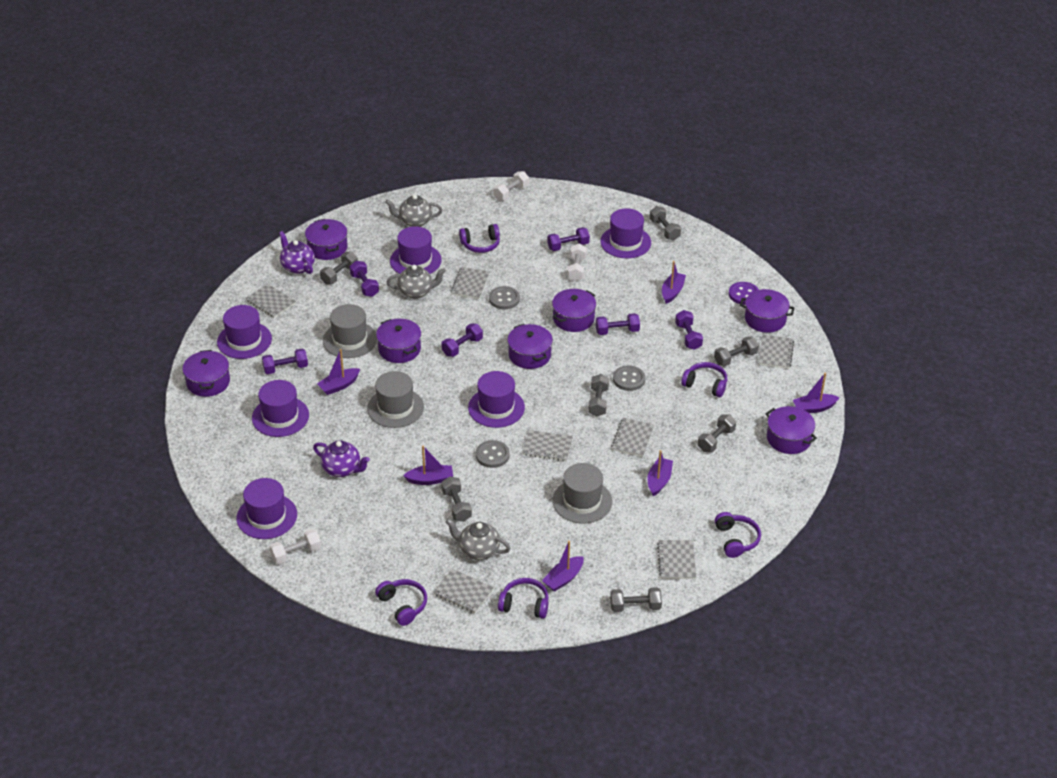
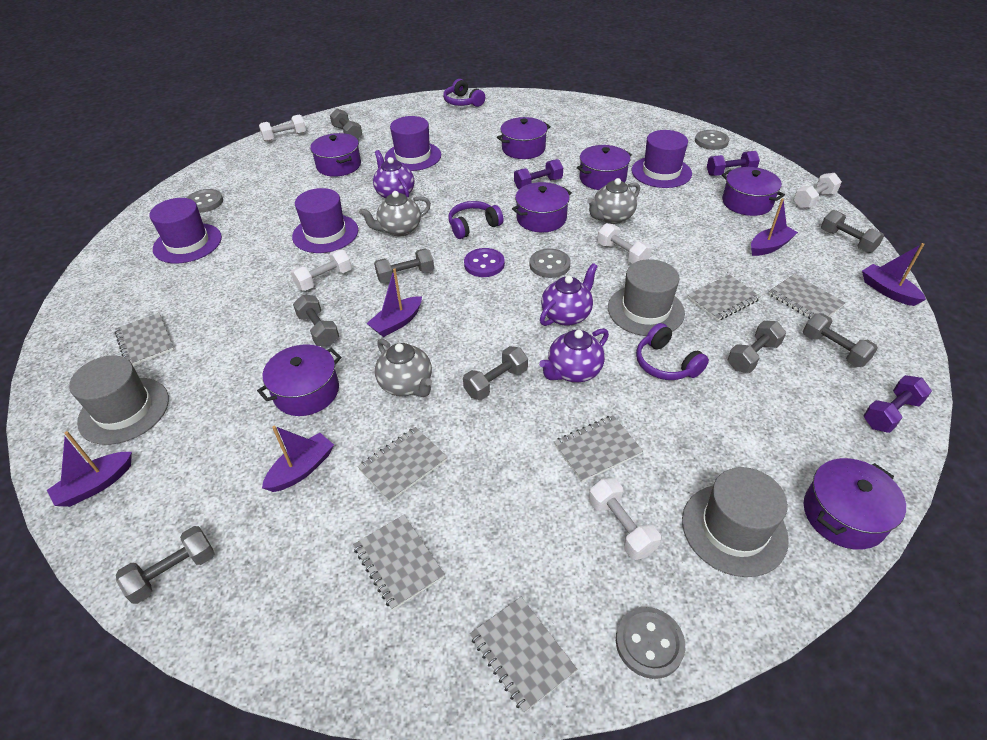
grey button: [476,440,510,468] [489,286,520,309] [613,365,645,391] = 3 -> [187,189,223,213] [529,248,571,278] [616,607,685,679] [695,130,729,150] = 4
grey dumbbell: [320,251,358,285] [441,476,472,522] [588,374,609,416] [610,587,662,612] [650,206,681,240] [698,414,736,452] [714,337,759,367] = 7 -> [116,526,215,604] [293,295,339,346] [330,108,362,139] [374,248,434,283] [463,346,528,400] [728,321,786,373] [803,313,878,367] [821,210,884,253] = 8
purple boat: [317,349,360,395] [403,446,453,485] [542,541,584,592] [647,450,673,496] [662,261,686,304] [793,373,840,413] = 6 -> [47,431,132,507] [262,426,334,492] [367,268,422,337] [751,198,798,256] [862,243,926,306] = 5
purple dumbbell: [262,348,308,374] [349,261,379,297] [441,323,483,357] [547,227,590,251] [596,313,640,335] [675,310,703,350] = 6 -> [514,159,563,189] [707,151,760,176] [863,375,932,433] = 3
purple hat: [217,305,272,359] [236,478,297,539] [252,380,309,437] [390,226,442,274] [468,371,525,428] [600,208,651,258] = 6 -> [149,198,222,263] [292,188,358,253] [385,116,441,171] [632,130,692,188] = 4
purple headphones: [375,579,427,626] [459,224,500,253] [498,578,549,619] [681,362,727,397] [715,512,761,558] = 5 -> [443,79,485,107] [448,201,504,239] [636,323,709,380] = 3
purple teapot: [279,231,315,274] [313,440,370,477] = 2 -> [373,150,414,199] [539,328,609,382] [540,263,598,326] = 3
white dumbbell: [269,529,321,564] [493,171,529,201] [567,244,587,281] = 3 -> [259,115,306,141] [291,249,352,291] [589,478,661,560] [597,223,652,264] [794,173,842,209] = 5

